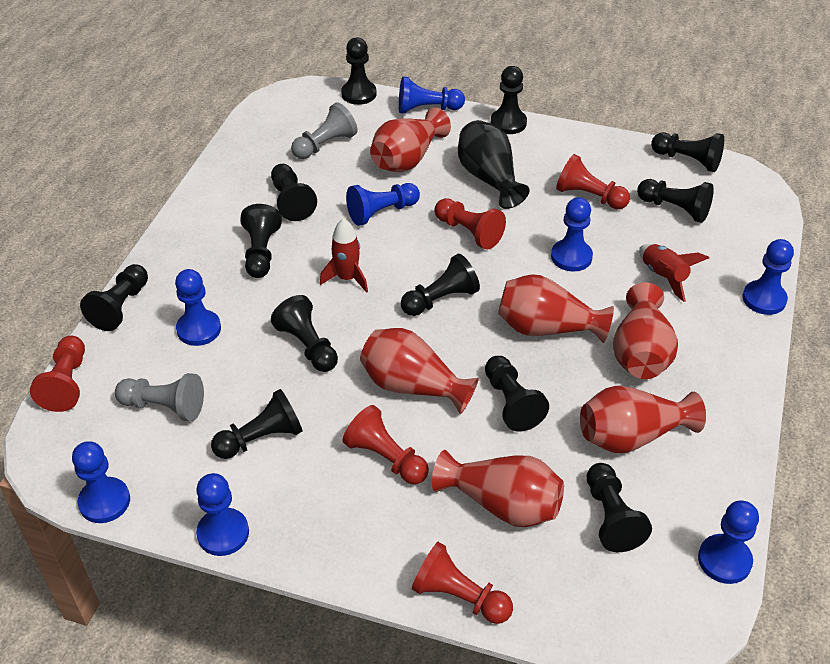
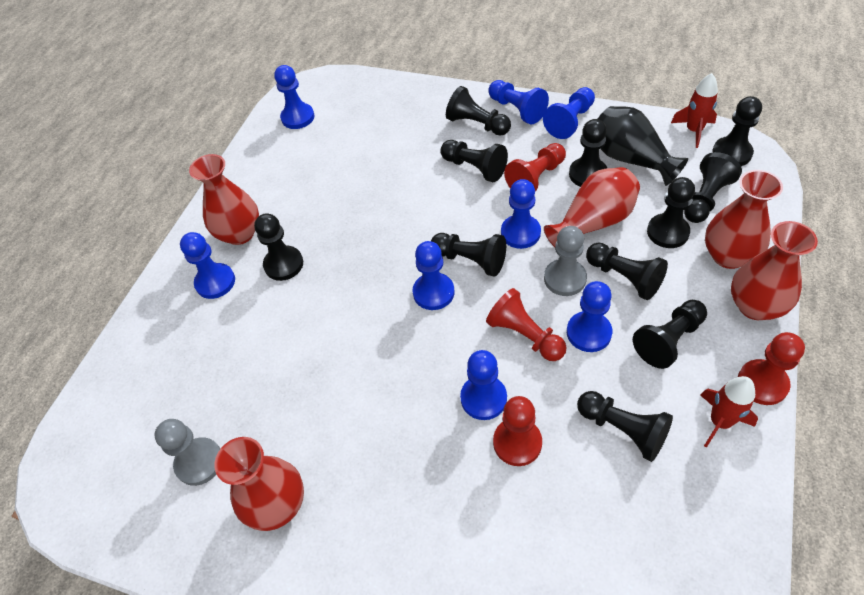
black pawn: [80,264,148,331] [211,389,302,459] [240,204,282,278] [271,164,317,221] [271,295,338,372] [341,38,377,105] [401,254,480,316] [485,356,549,432] [491,66,527,134] [587,463,652,552] [637,179,714,223] [651,132,724,172] = 12 -> [254,213,303,281] [431,233,506,276] [440,140,508,182] [446,86,511,136] [569,119,607,187] [577,391,673,462] [586,242,668,300] [633,300,707,369] [647,177,695,248] [684,152,742,223] [712,96,762,166] = 11
red pawn: [30,336,85,412] [343,405,429,484] [412,542,513,624] [434,198,506,250] [556,154,630,209] = 5 -> [486,288,567,361] [493,396,542,466] [504,143,566,191] [738,332,805,405] = 4
red vase: [360,328,479,414] [370,107,451,172] [432,450,564,527] [498,274,614,343] [580,386,706,453] [613,282,678,379] = 6 -> [189,154,259,245] [214,437,304,531] [544,167,640,247] [705,170,783,269] [731,221,818,320] = 5

